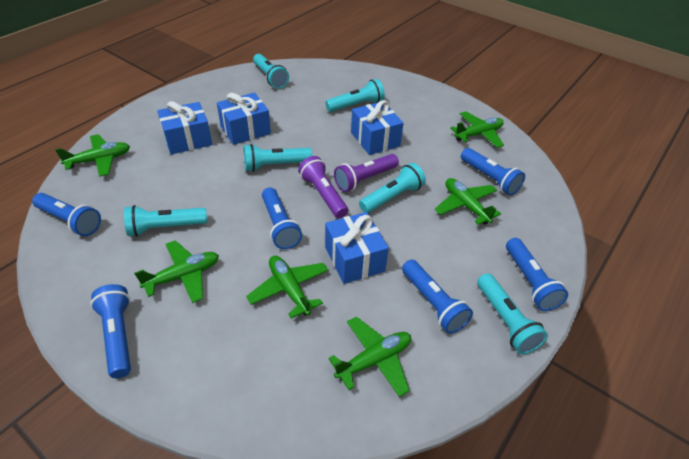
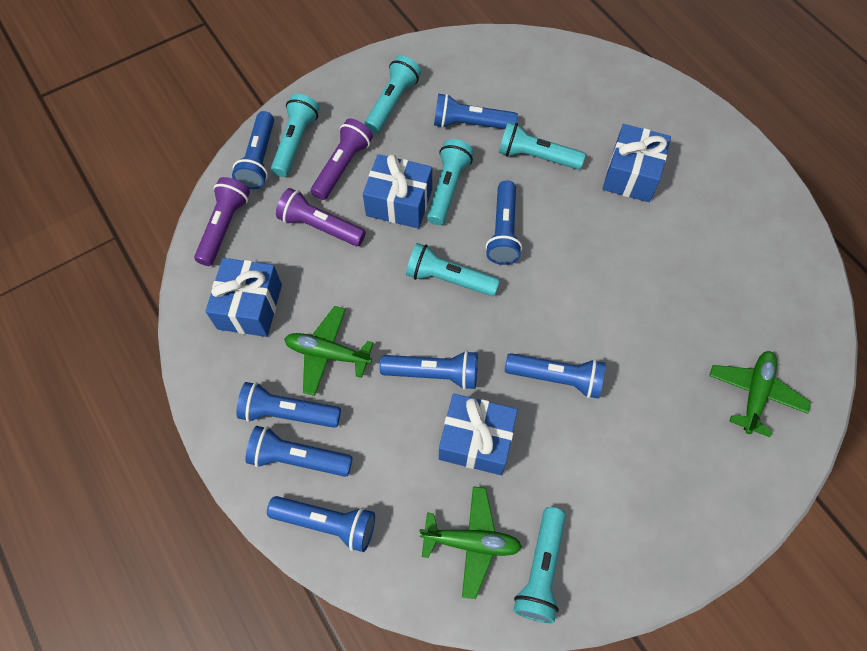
blue flashlight: [32,193,101,236] [90,284,131,378] [262,187,302,249] [402,260,473,334] [461,148,525,196] [506,238,568,311] = 6 -> [232,111,274,189] [236,382,341,428] [245,426,353,477] [267,496,375,552] [380,350,478,390] [434,94,518,129] [486,180,522,265] [505,353,606,399] = 8
green plane: [55,134,130,177] [134,240,219,303] [246,255,328,319] [329,317,411,397] [435,178,501,225] [450,112,504,148] = 6 -> [284,306,373,396] [419,486,522,599] [709,351,811,437] = 3
purple flashlight: [298,156,348,218] [334,154,399,192] = 2 -> [194,177,250,266] [276,188,366,246] [311,119,373,200] = 3

